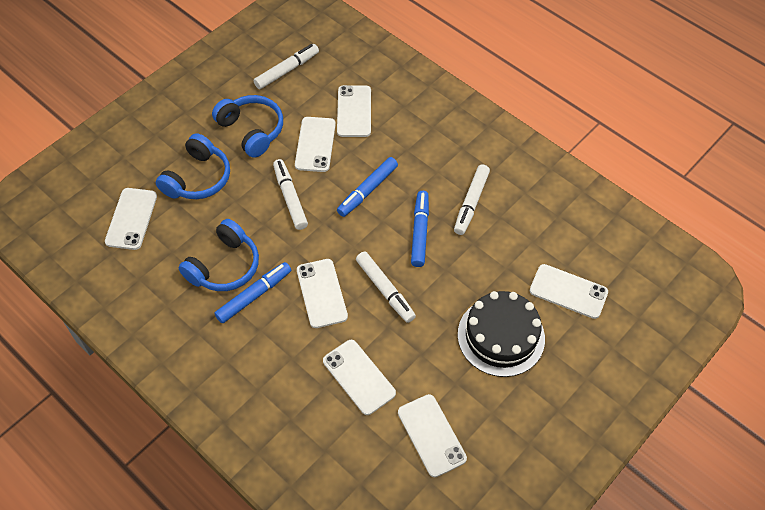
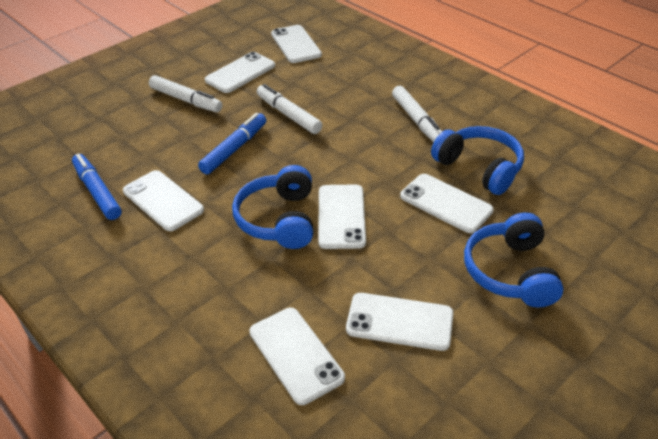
black cake: [458,291,545,377] = 1 -> none = 0
blue marker: [214,262,291,323] [337,157,398,217] [411,191,429,267] = 3 -> [72,153,122,220] [198,113,266,174] = 2
white marker: [254,44,319,89] [273,159,308,230] [356,252,416,323] [454,164,490,235] = 4 -> [149,75,222,112] [257,84,322,134] [392,86,442,143] = 3

